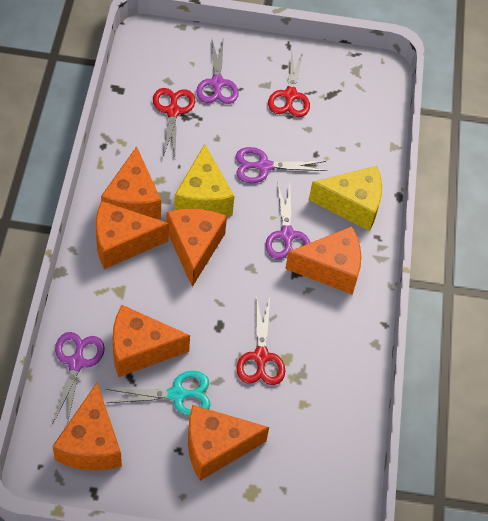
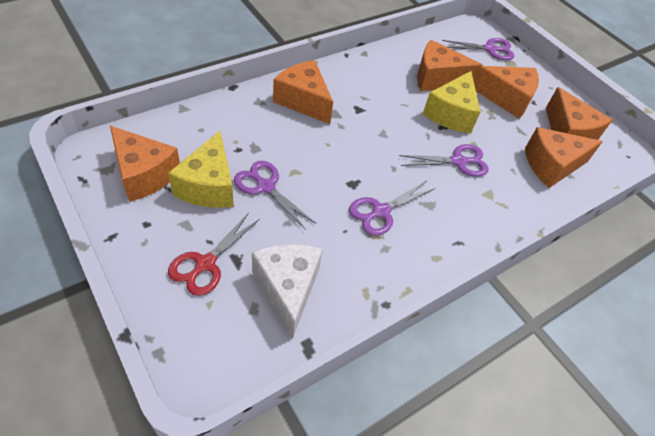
orange cheese: [53,383,122,471] [96,201,169,269] [101,146,161,219] [112,305,190,377] [166,208,227,287] [188,405,269,481] [285,226,361,295] = 7 -> [110,126,180,202] [273,60,333,124] [417,40,482,91] [473,66,539,118] [525,127,603,188] [546,87,612,140] = 6
red scissors: [153,88,195,157] [236,298,285,385] [268,52,310,117] = 3 -> [168,213,260,296] = 1
turquoise scissors: [106,371,210,416] = 1 -> none = 0
white cheese: none = 0 -> [252,244,323,339] = 1

